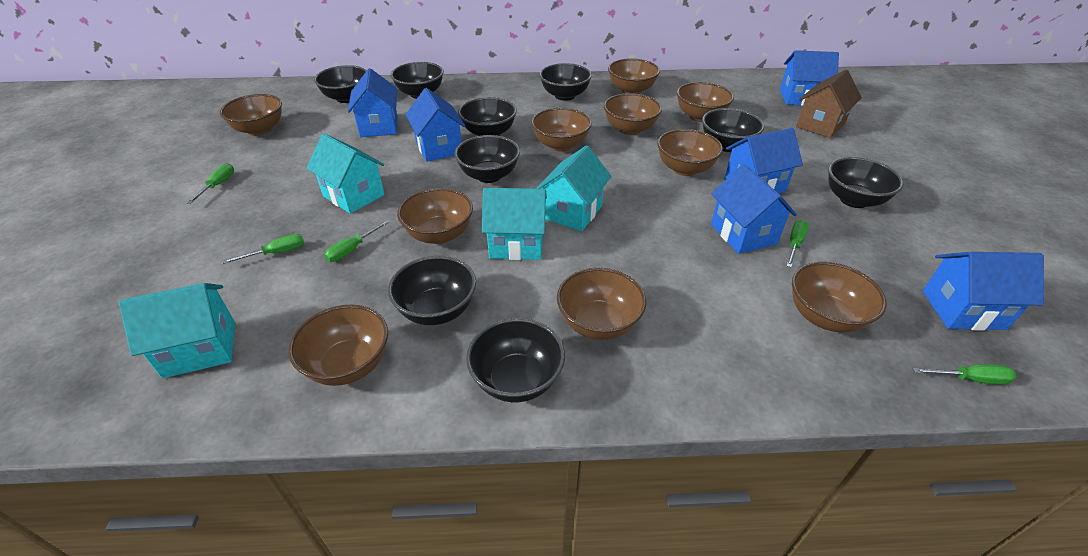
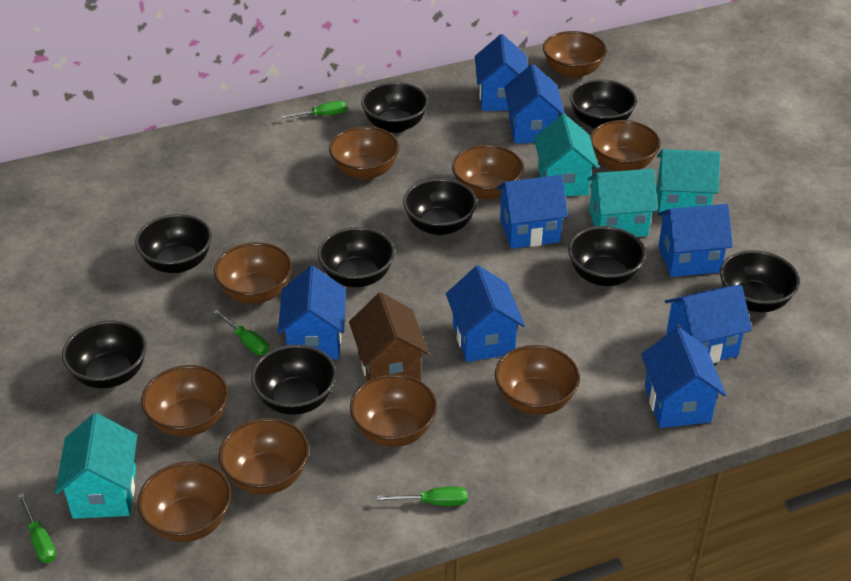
blue house: [348,68,397,137] [406,88,466,162] [711,164,797,254] [724,128,803,193] [780,50,839,106] [923,252,1044,331] = 6 -> [278,266,346,359] [446,265,525,362] [475,34,528,111] [497,175,568,249] [504,64,565,144] [641,327,726,428] [658,204,733,277] [665,285,752,363] = 8
green screwdriver: [187,163,234,204] [222,234,304,264] [324,220,389,262] [787,220,809,267] [913,364,1016,385] = 5 -> [18,493,56,563] [213,310,269,355] [281,101,347,118] [376,487,468,506] = 4

